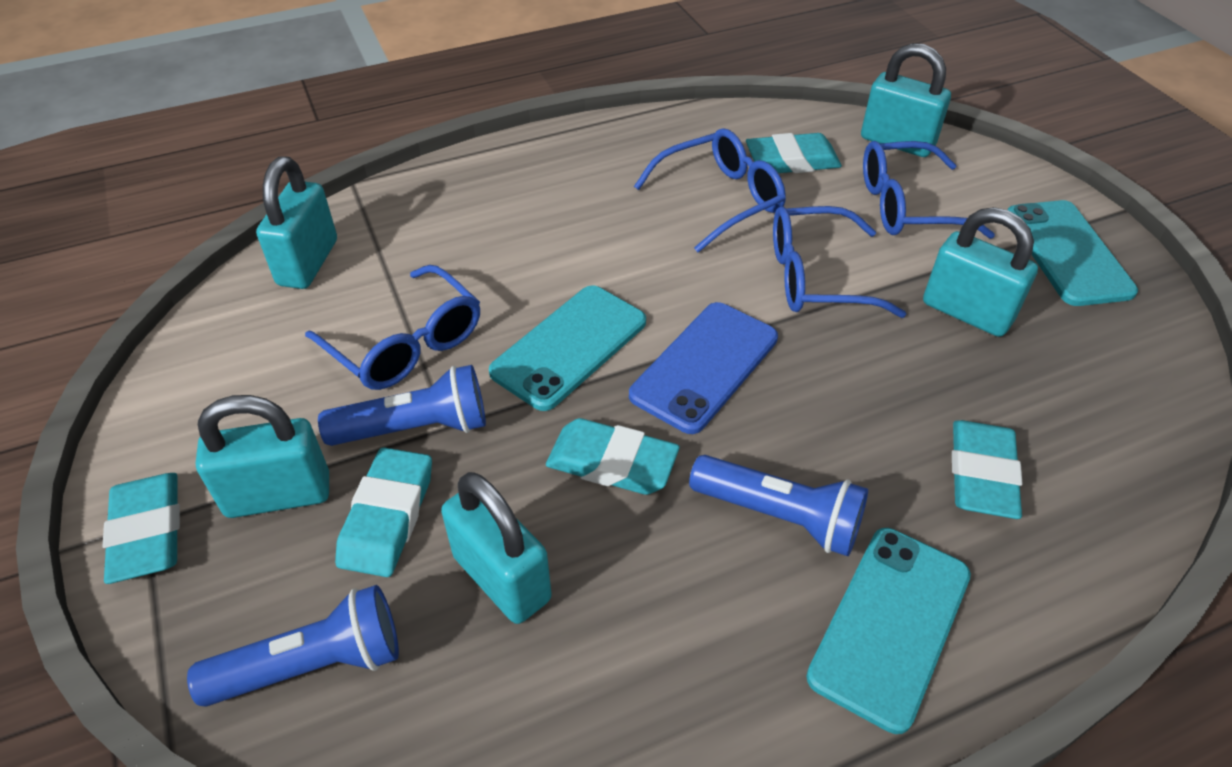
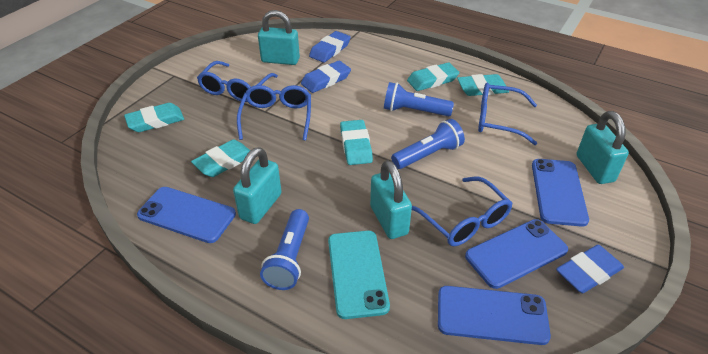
blue eraser: none = 0 -> [301,61,351,93] [309,31,351,63] [556,245,624,293] = 3
blue phone: [629,302,778,434] = 1 -> [137,187,236,243] [438,286,551,345] [465,219,568,289] [532,159,589,227] = 4
turquoise padlock: [196,395,329,518] [256,156,337,289] [441,472,552,624] [861,43,951,157] [923,207,1038,337] = 5 -> [233,147,282,224] [258,10,300,65] [370,160,412,239] [577,111,629,184] = 4
turquoise phone: [489,285,646,411] [806,528,971,734] [1008,200,1138,306] = 3 -> [328,231,390,319] = 1

